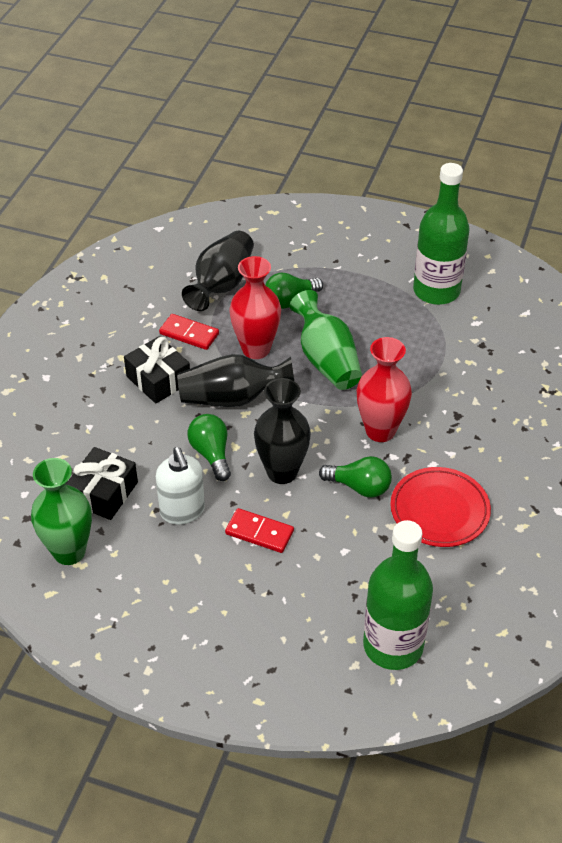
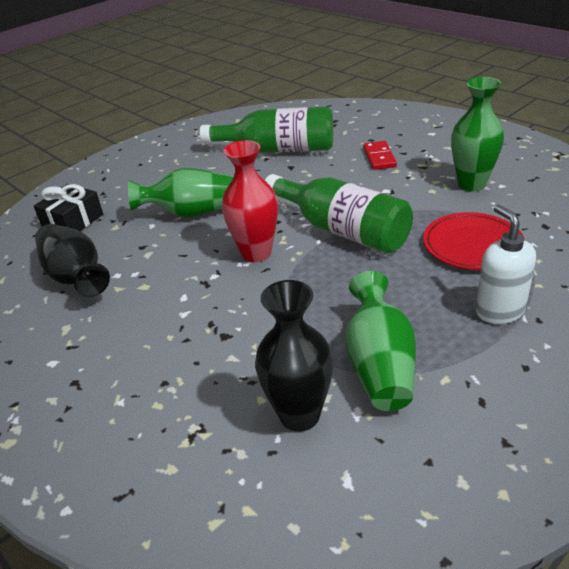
black gift: [66,447,138,520] [124,336,190,403] = 2 -> [34,184,103,231] = 1
black vase: [177,354,294,407] [182,230,254,311] [254,378,311,484] = 3 -> [35,224,110,297] [255,280,333,432] = 2
green light bulb: [187,414,231,481] [265,272,323,309] [319,456,392,498] = 3 -> none = 0
green vase: [31,458,92,565] [290,290,362,390] = 2 -> [128,168,234,217] [345,271,416,411] [451,77,504,191] = 3
red domino: [159,314,219,350] [225,508,294,553] = 2 -> [363,141,397,170] = 1
red vase: [229,256,281,359] [357,337,412,442] = 2 -> [222,140,278,262] = 1

